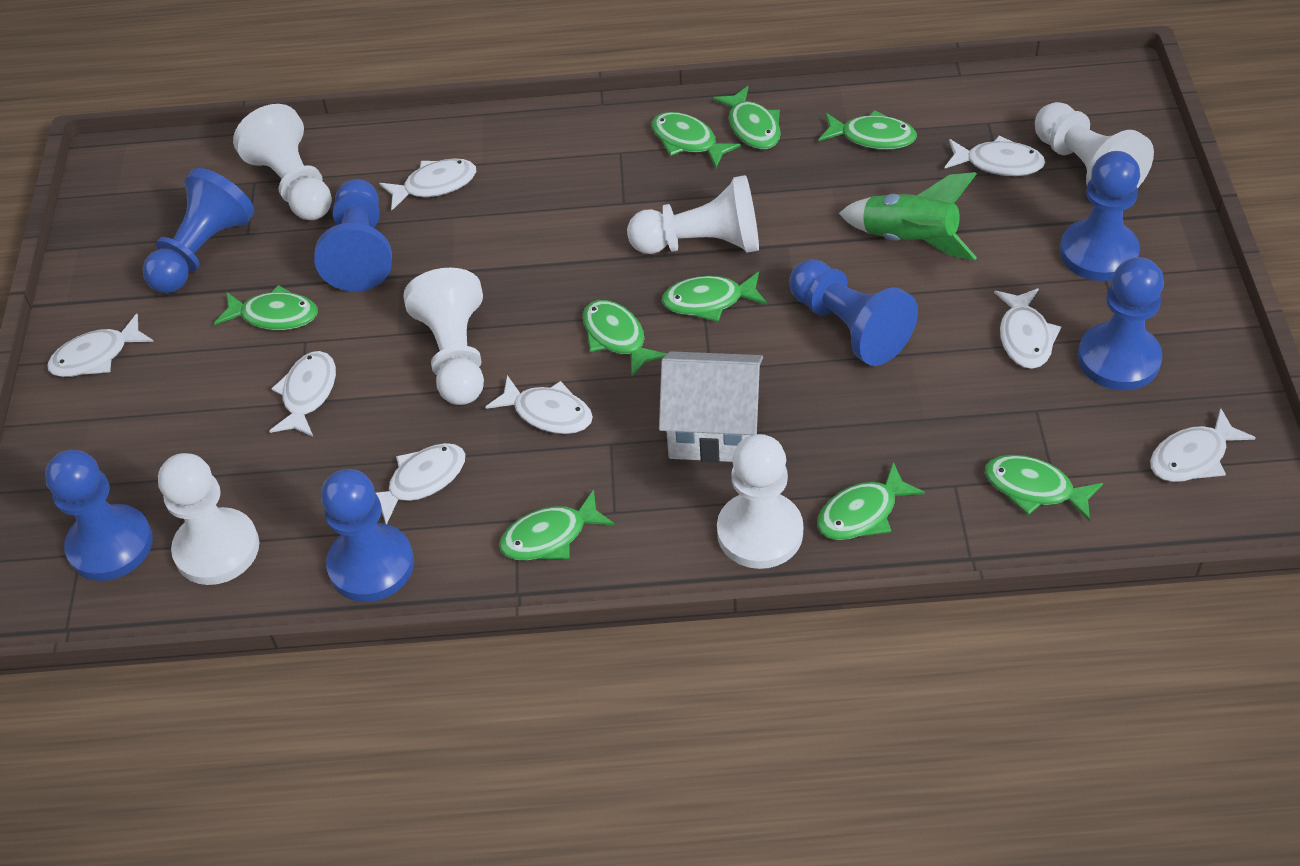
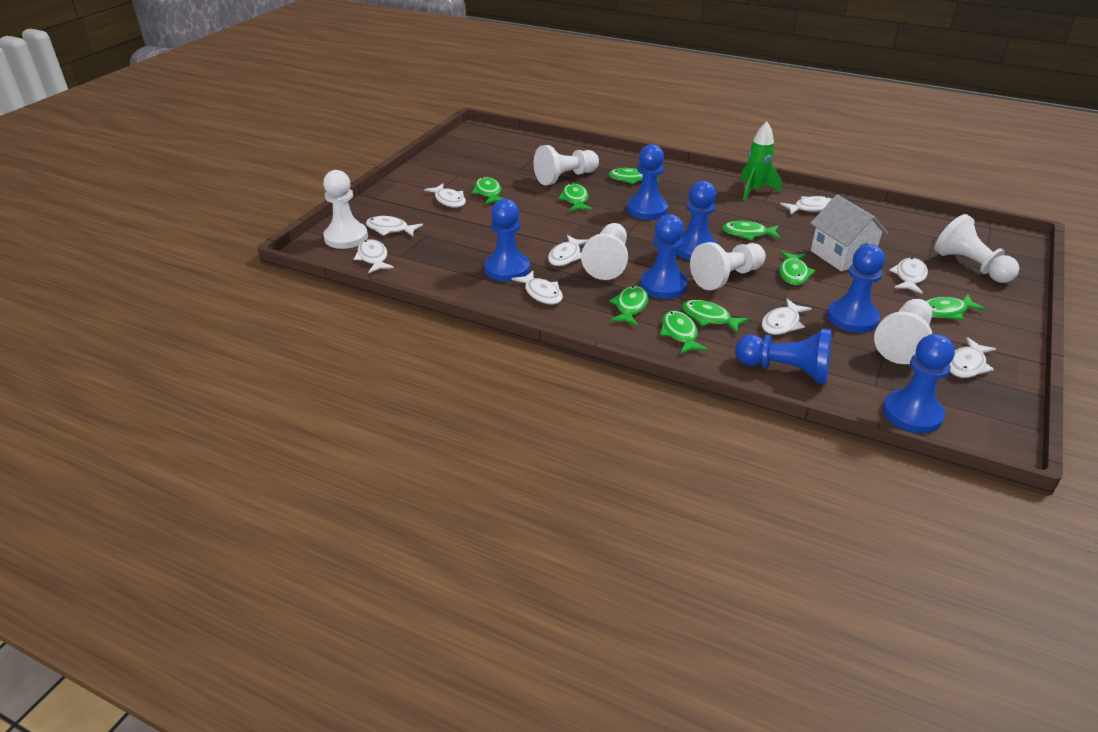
white fish: [47,314,154,377] [269,351,336,437] [376,443,466,524] [379,158,476,211] [485,375,593,434] [944,136,1045,176] [994,288,1061,369] [1150,408,1256,482] = 8 -> [354,239,394,274] [366,216,423,236] [424,183,466,208] [512,271,563,305] [548,235,588,266] [762,299,812,335] [780,196,832,215] [889,258,928,294] [950,337,996,378] = 9

